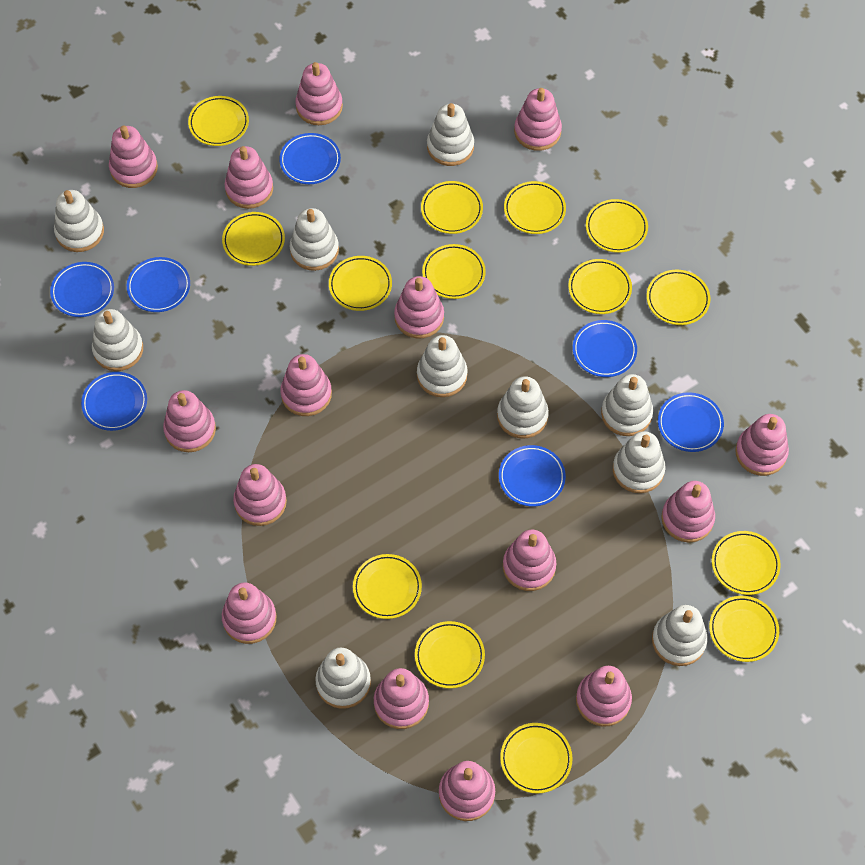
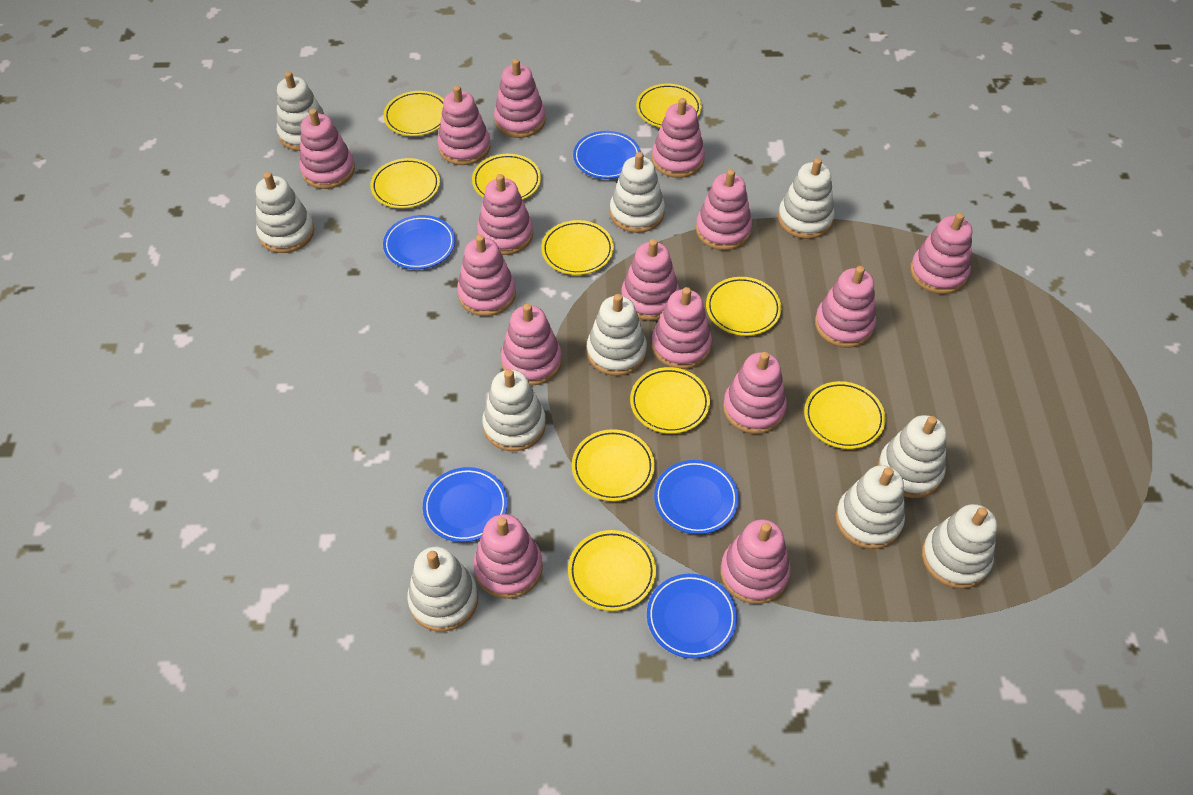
blue plate: [50,262,114,317] [81,372,147,431] [127,257,190,312] [279,133,341,184] [499,445,566,506] [573,320,637,377] [658,392,724,452] = 7 -> [383,215,455,269] [423,467,508,542] [573,131,641,179] [647,574,737,659] [654,460,739,534] = 5
yellow plate: [188,96,249,146] [222,212,285,266] [329,256,392,311] [353,554,422,619] [415,621,485,689] [421,181,483,234] [422,244,486,299] [500,723,572,794] [504,181,566,234] [568,259,632,314] [586,199,648,253] [647,270,711,325] [709,596,779,662] [712,531,781,595] = 14 -> [371,158,440,208] [383,91,444,136] [472,154,541,200] [541,220,614,275] [568,530,656,611] [572,429,655,501] [630,367,710,434] [636,84,702,127] [706,277,781,336] [804,381,886,449] = 10

